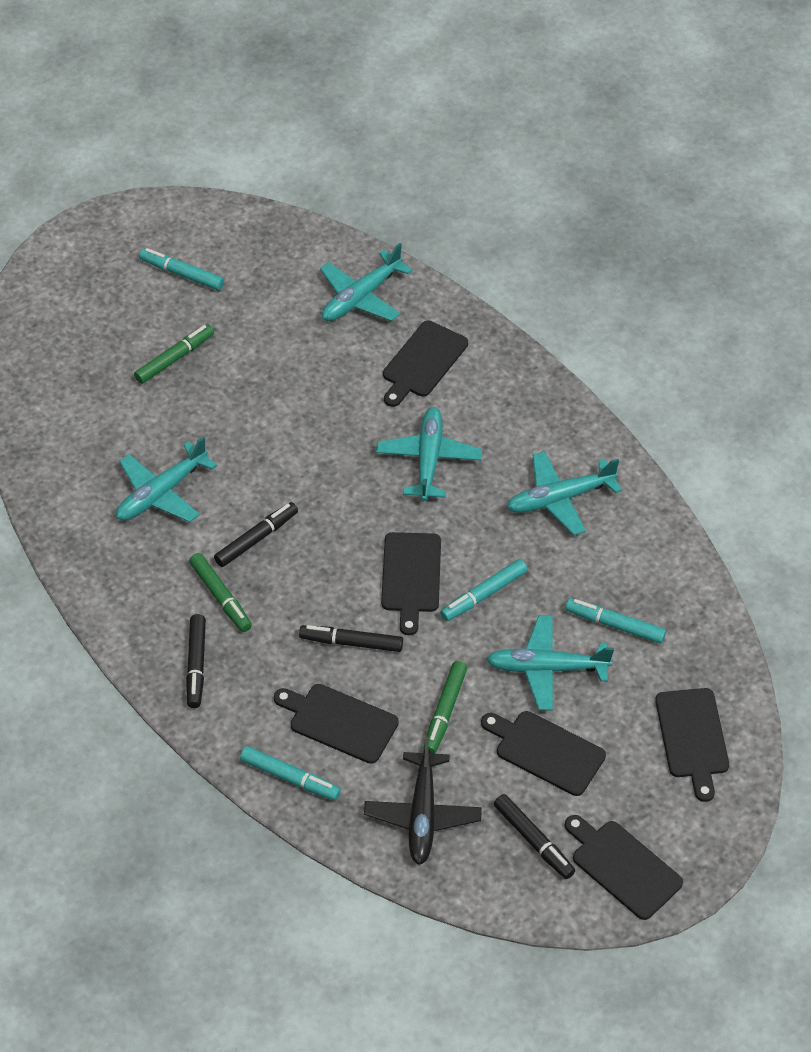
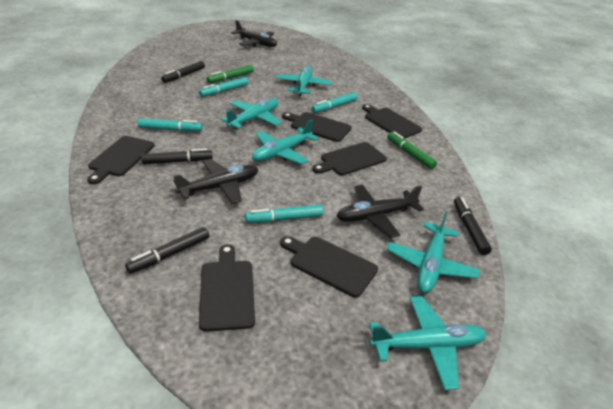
black plane: [364,737,482,865] = 1 -> [173,159,258,204] [231,20,277,47] [336,185,424,238] = 3
green marker: [134,324,214,384] [189,553,252,632] [423,661,467,754] = 3 -> [207,65,254,83] [387,131,437,169] = 2

